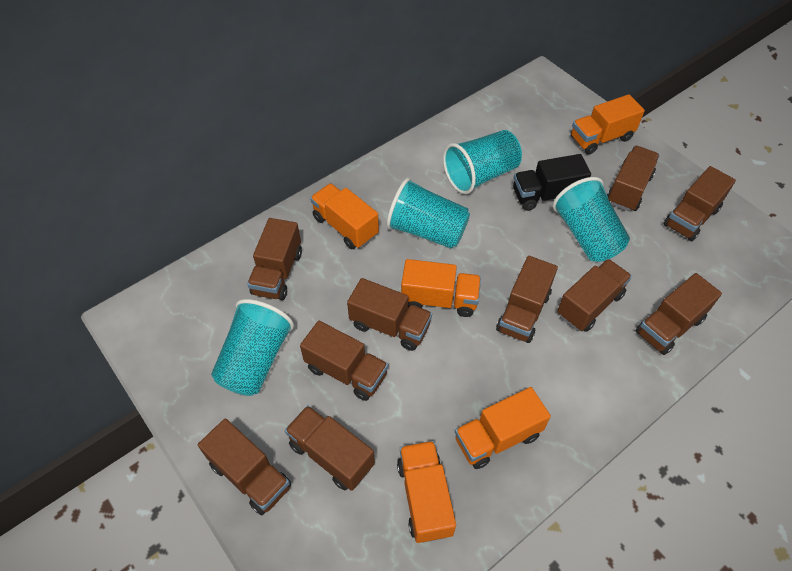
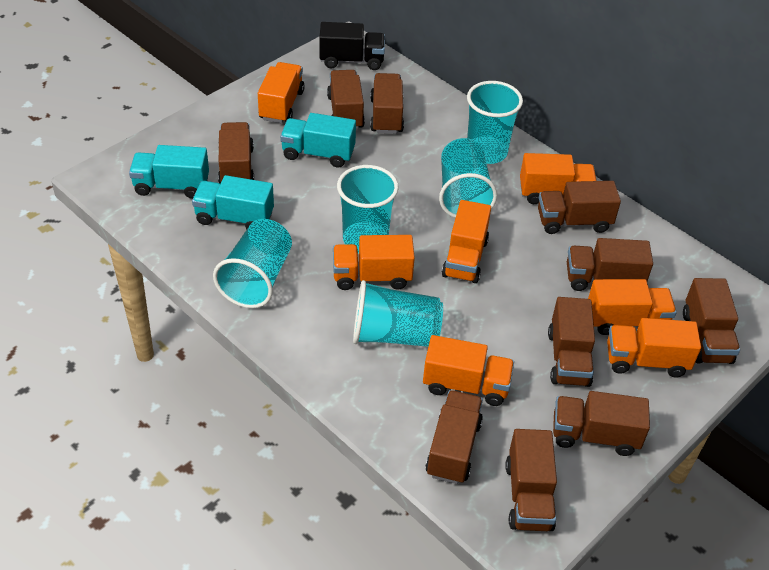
orange truck: [310,183,379,249] [397,441,456,543] [401,259,481,317] [455,387,551,469] [571,94,645,155] = 5 -> [258,62,305,123] [333,235,415,290] [423,335,514,406] [442,200,491,283] [520,153,597,204] [588,279,677,335] [607,318,701,378] = 7
turquoise cup: [211,299,294,396] [386,178,470,249] [443,130,522,194] [553,177,630,262] = 4 -> [213,219,292,308] [337,165,399,253] [353,280,443,347] [439,138,497,218] [467,81,523,164] = 5
turquoise truck: none = 0 -> [129,145,209,199] [192,175,274,229] [280,113,356,168] = 3

